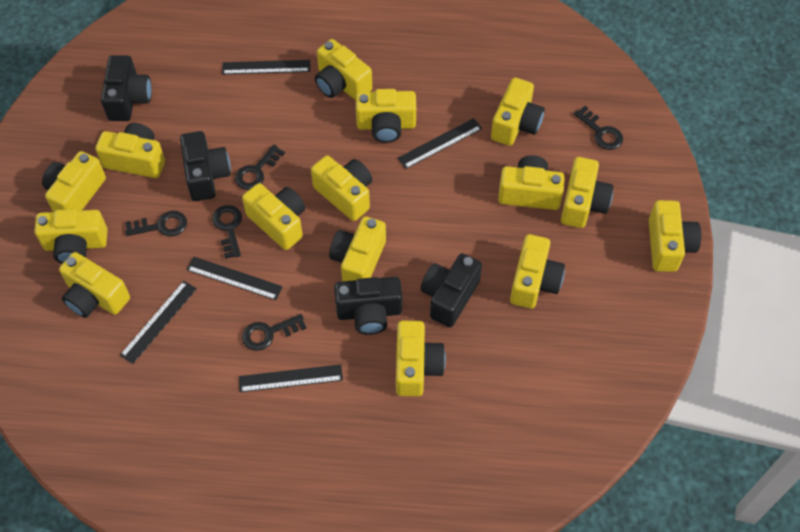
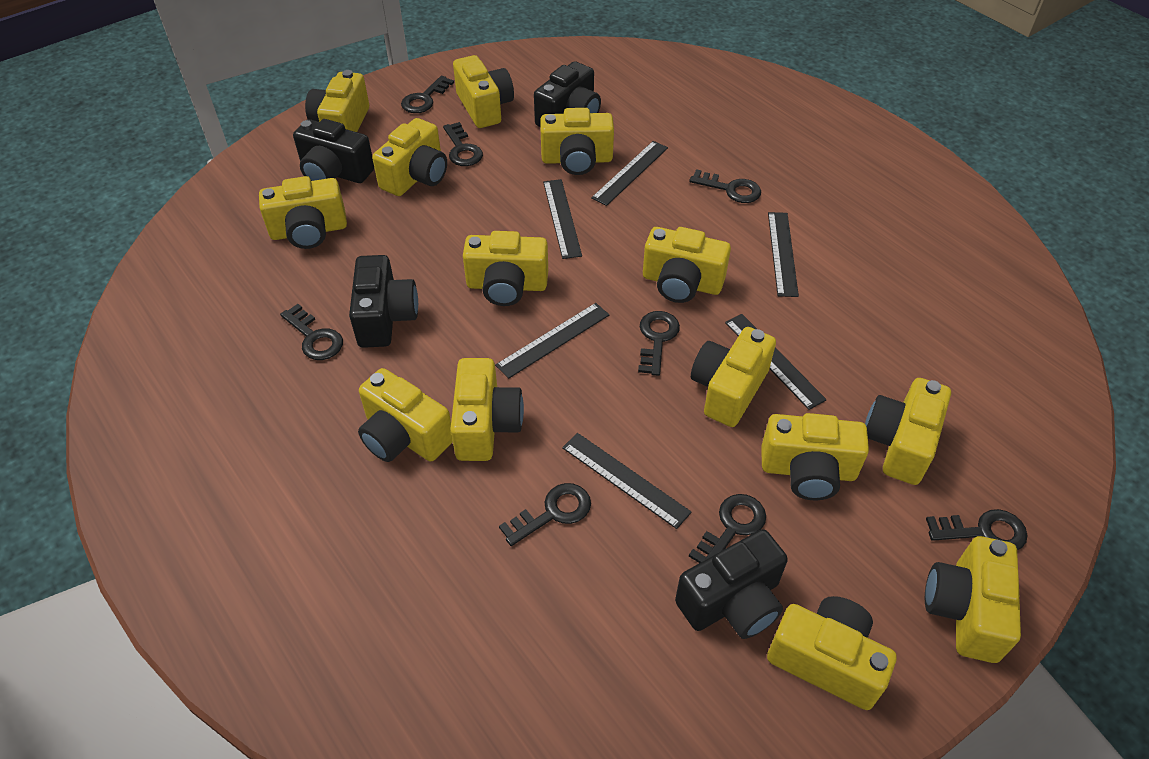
black key: [125,211,187,236] [212,205,242,259] [235,144,285,190] [242,314,307,351] [574,106,623,150] = 5 -> [280,304,343,360] [401,76,454,113] [443,122,483,166] [499,483,591,546] [638,311,680,376] [689,169,761,203] [689,494,766,563] [926,509,1028,550] = 8
black ruler: [120,281,197,364] [187,257,283,300] [222,60,310,74] [239,364,343,392] [398,118,482,169] = 5 -> [495,303,609,379] [543,179,582,259] [562,433,692,529] [591,141,668,206] [725,314,827,410] [768,212,799,297] = 6
yellow camera: [35,209,108,264] [42,151,106,212] [59,252,130,318] [95,123,165,178] [242,183,305,250] [311,155,372,221] [315,39,372,100] [329,216,386,281] [356,89,416,143] [396,320,446,396] [491,78,545,146] [498,155,565,210] [510,234,565,309] [561,157,613,228] [649,200,701,272] = 15 -> [259,176,347,249] [305,70,369,132] [358,368,453,462] [372,118,447,196] [450,358,524,461] [453,55,514,128] [463,231,548,306] [540,108,614,175] [643,227,731,303] [691,327,776,427] [762,413,869,500] [767,596,897,710] [865,378,951,485] [925,536,1021,663] = 14

